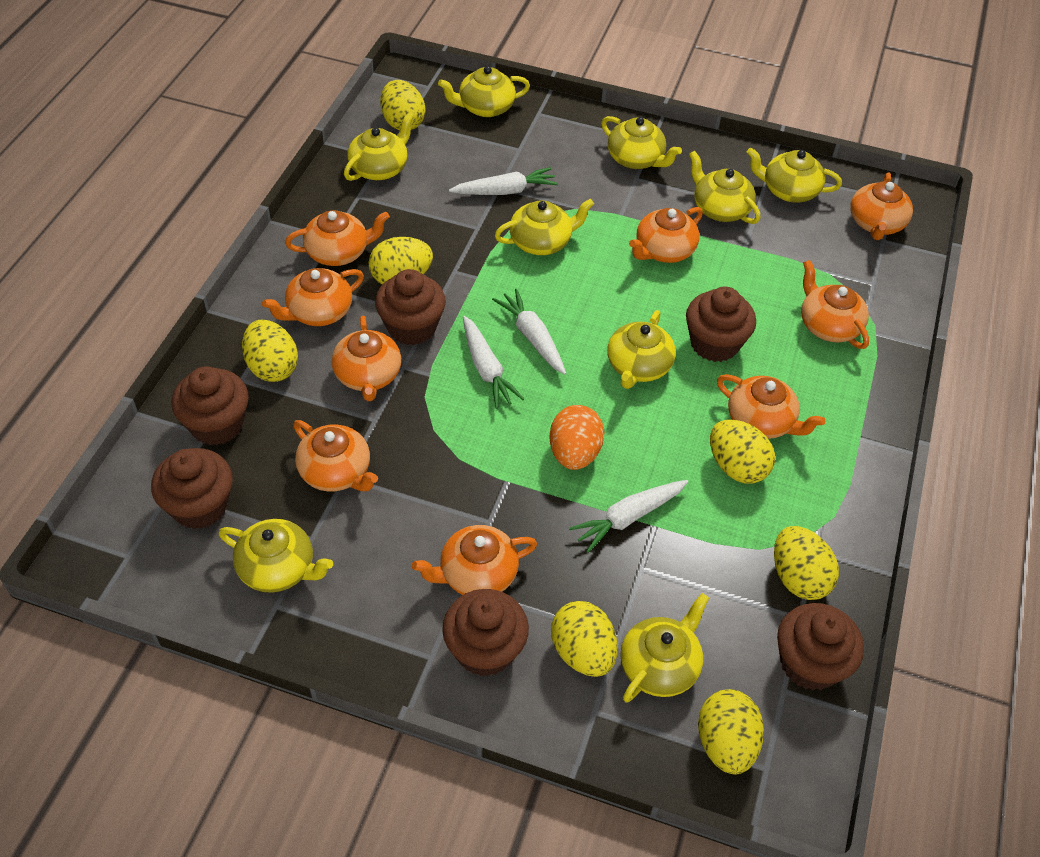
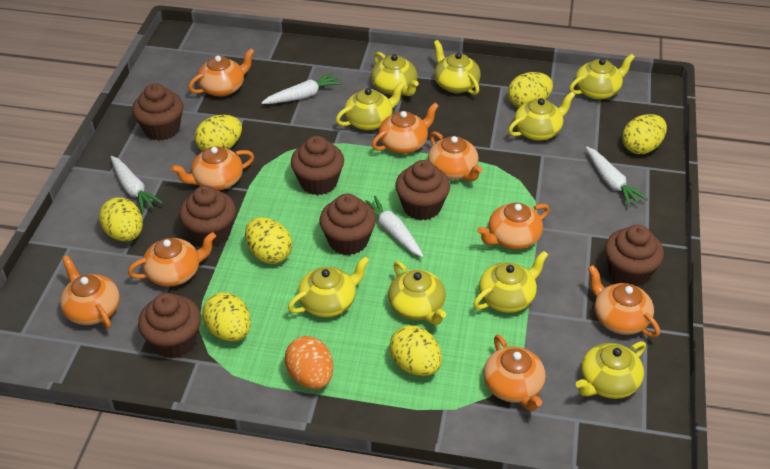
brown cupcake: [151,448,233,529] [172,367,249,445] [375,269,446,345] [442,589,529,677] [686,287,756,362] [777,603,864,690] = 6 -> [132,83,183,141] [138,293,201,359] [179,186,236,246] [291,136,344,195] [319,194,376,255] [395,160,450,220] [605,225,664,286] = 7

